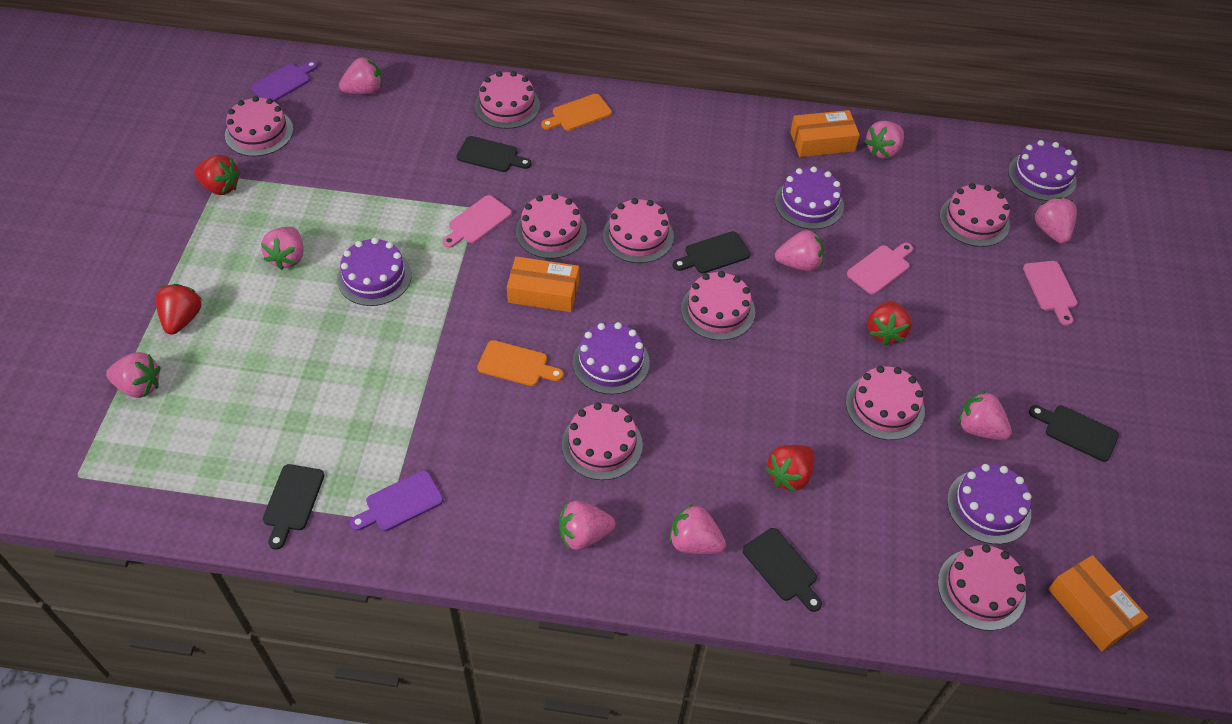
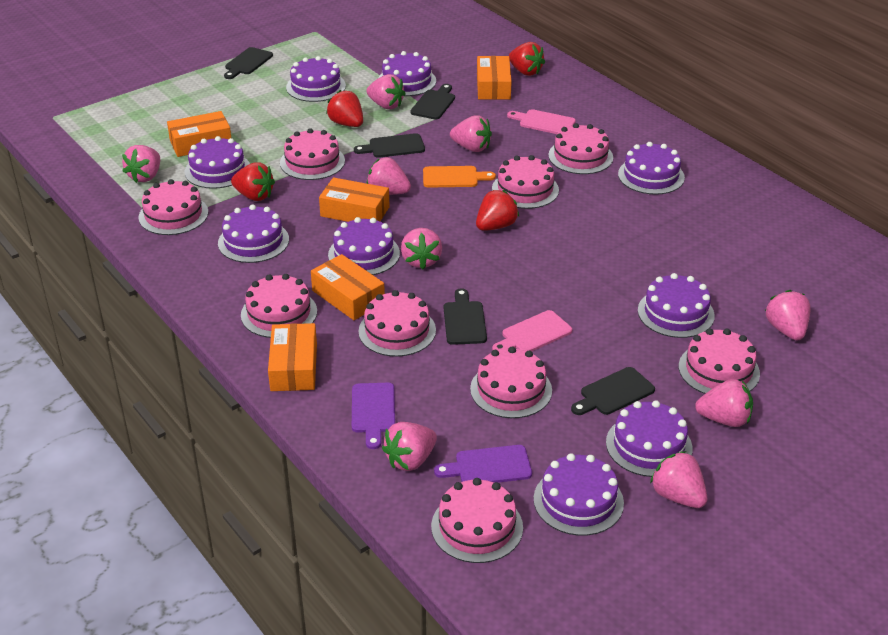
orange box: [507,256,579,312] [790,110,860,157] [1048,555,1148,652] = 3 -> [167,111,231,157] [268,323,317,391] [311,254,385,320] [319,177,390,222] [477,56,512,100] = 5
orange cutting board: [477,340,564,386] [541,94,612,131] = 2 -> [423,166,496,188] = 1
pink cutting board: [443,195,512,248] [847,243,913,295] [1023,261,1077,326] = 3 -> [492,310,572,351] [507,109,576,134] = 2
purple cake: [337,238,412,306] [573,322,650,395] [775,167,844,229] [947,464,1031,544] [1008,140,1078,201] = 5 -> [184,136,250,189] [218,204,289,263] [286,56,346,102] [328,217,400,275] [378,51,436,96] [534,453,624,536] [606,400,693,477] [618,142,685,195] [638,273,715,338] = 9

